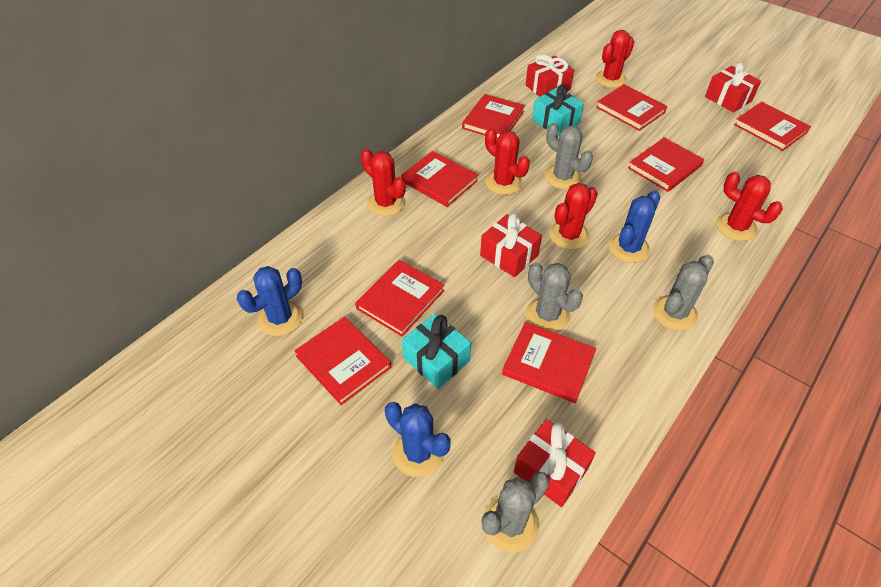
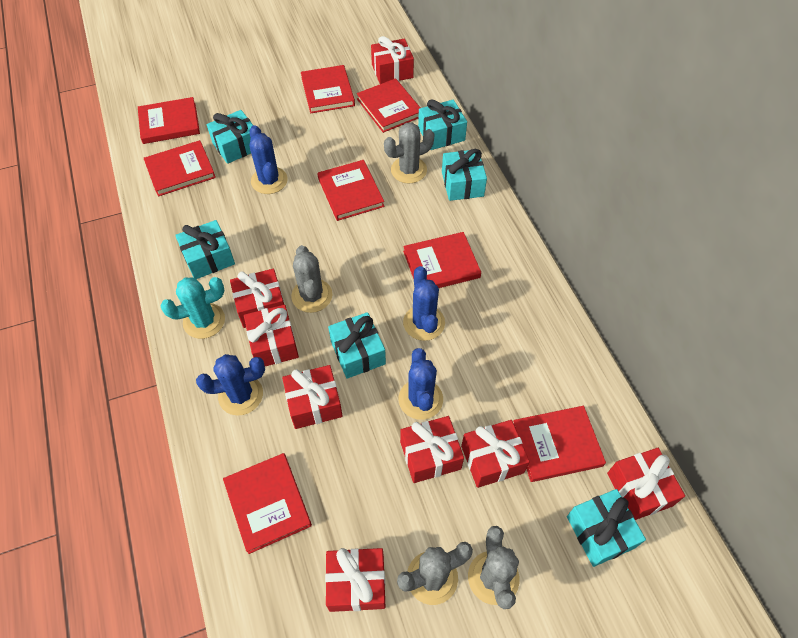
blue cactus: [237,266,303,336] [385,402,451,477] [609,190,660,263] = 3 -> [196,354,265,416] [249,125,288,194] [399,348,443,420] [403,266,445,341] = 4
red cactus: [361,148,406,216] [485,128,530,195] [549,183,598,250] [596,30,634,88] [716,172,783,241] = 5 -> none = 0
red gift: [480,213,542,277] [514,419,596,507] [526,54,574,97] [705,62,761,113] = 4 -> [230,269,284,328] [244,305,299,366] [282,365,343,429] [325,548,386,612] [371,36,414,84] [400,416,464,483] [461,420,530,488] [607,448,685,520] = 8
turquoise cactus: none = 0 -> [160,277,225,339] = 1
turquoise gift: [402,314,471,389] [532,84,584,137] = 2 -> [175,220,235,279] [207,110,253,164] [328,312,386,379] [418,100,467,150] [442,149,487,201] [567,489,646,567] = 6

